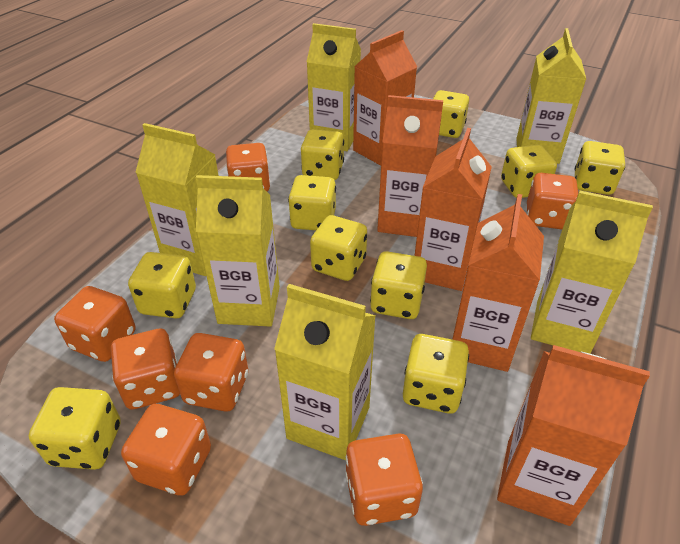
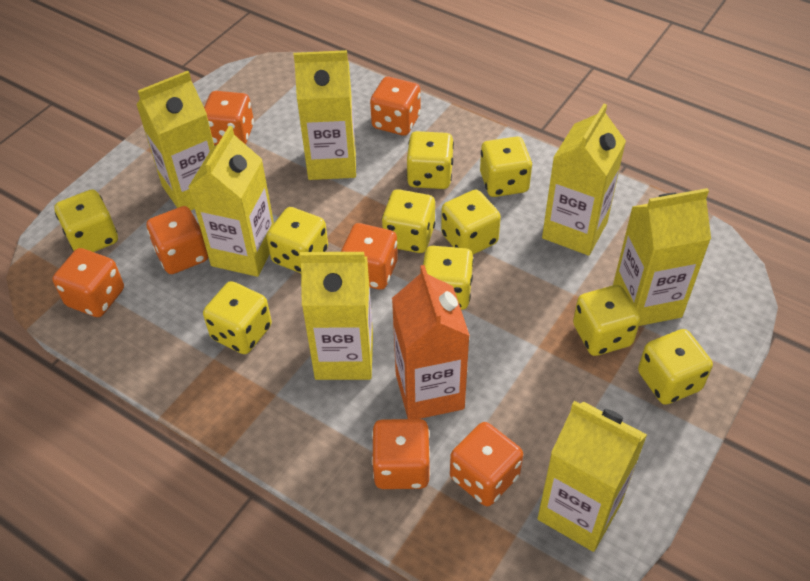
orange carton: [353,30,417,166] [377,95,443,237] [414,128,492,291] [452,194,544,372] [497,345,650,526] = 5 -> [392,265,470,419] = 1
yellow carton: [135,123,219,276] [196,175,280,327] [274,284,376,460] [307,23,361,151] [516,28,586,164] [531,190,653,354] = 6 -> [136,71,214,210] [188,126,274,277] [294,50,356,180] [300,252,373,380] [537,401,647,552] [542,104,626,256] [613,188,711,326] = 7

